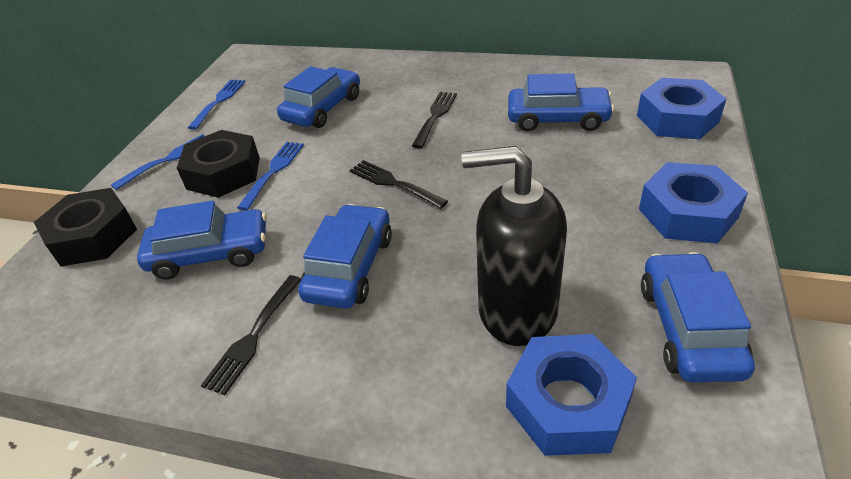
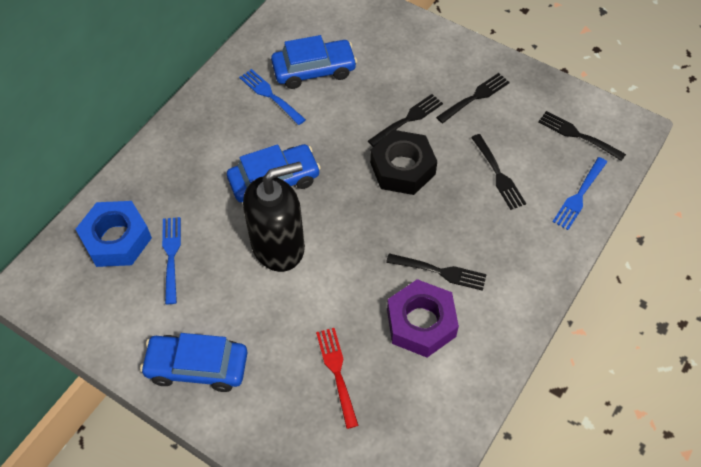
black fork: [201,275,301,395] [349,160,448,209] [412,92,457,148] = 3 -> [368,94,443,147] [386,253,487,291] [436,73,510,123] [471,134,526,210] [538,111,626,161] = 5
black nut: [34,188,137,266] [177,130,260,198] = 2 -> [370,130,437,195] = 1
blue car: [137,201,267,280] [277,66,360,128] [298,204,392,308] [508,73,614,131] [641,252,755,383] = 5 -> [140,333,247,392] [227,144,321,202] [271,35,357,89] = 3
blue nut: [506,334,637,456] [637,78,726,140] [639,162,748,244] = 3 -> [76,201,152,267] = 1
purple nut: none = 0 -> [387,279,459,358] = 1
red fork: none = 0 -> [316,328,359,429] = 1

